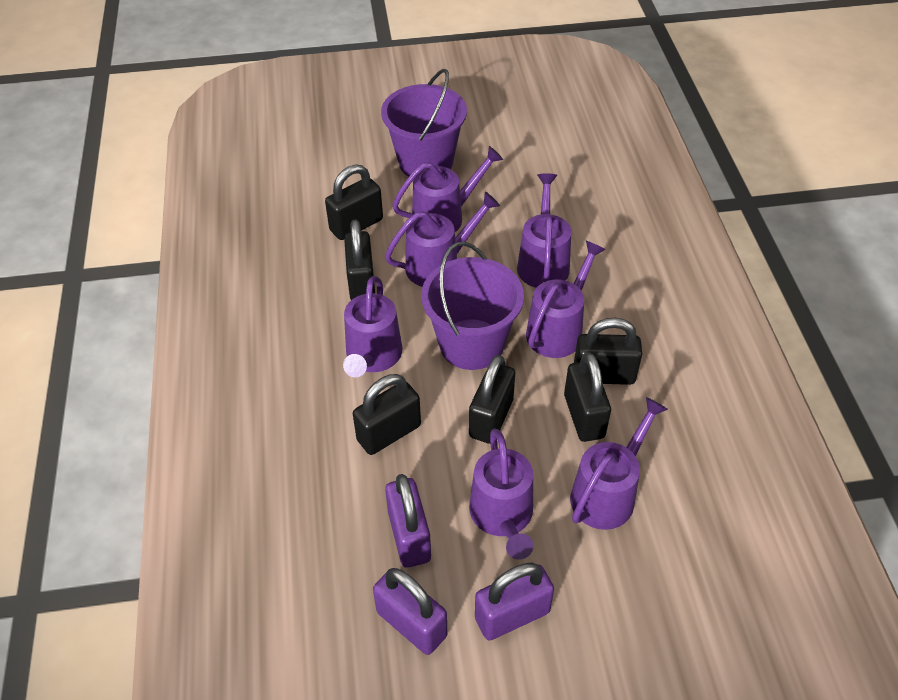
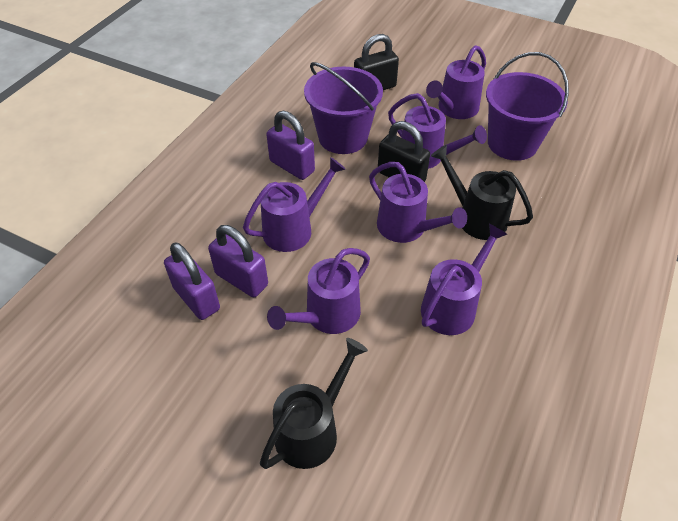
black padlock: [325,165,383,240] [344,220,375,300] [353,374,421,455] [469,355,515,444] [564,352,611,442] [574,318,642,385] = 6 -> [354,34,399,90] [378,121,430,182] = 2
black watering can: none = 0 -> [260,338,368,469] [431,145,533,240] = 2
purple watering can: [343,276,402,377] [385,192,500,287] [392,146,503,232] [469,429,534,560] [517,173,571,288] [526,241,606,358] [570,397,668,530] = 7 -> [243,157,346,252] [267,248,370,334] [369,162,467,243] [388,93,487,169] [421,224,507,335] [426,45,486,119] = 6

